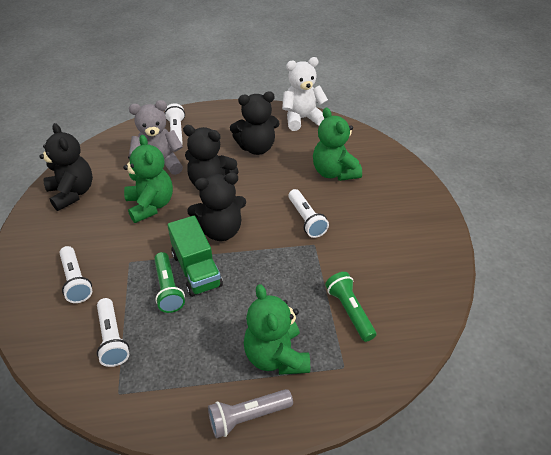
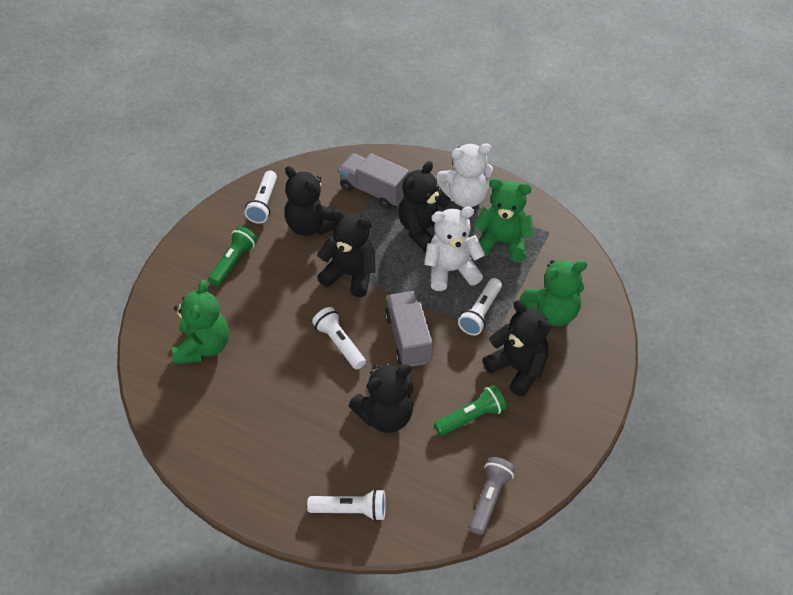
black teddy bear: [39,123,93,211] [183,125,239,186] [187,172,246,241] [230,92,280,155] = 4 -> [285,166,336,236] [317,209,376,297] [349,364,414,433] [398,161,451,252] [483,300,551,396] = 5
green truck: [167,216,223,297] = 1 -> none = 0
grey teddy bear: [129,100,183,175] = 1 -> none = 0
grey truck: none = 0 -> [338,153,409,209] [385,291,433,367] = 2
white teddy bear: [282,57,328,131] = 1 -> [424,207,485,291] [436,143,493,207] = 2

